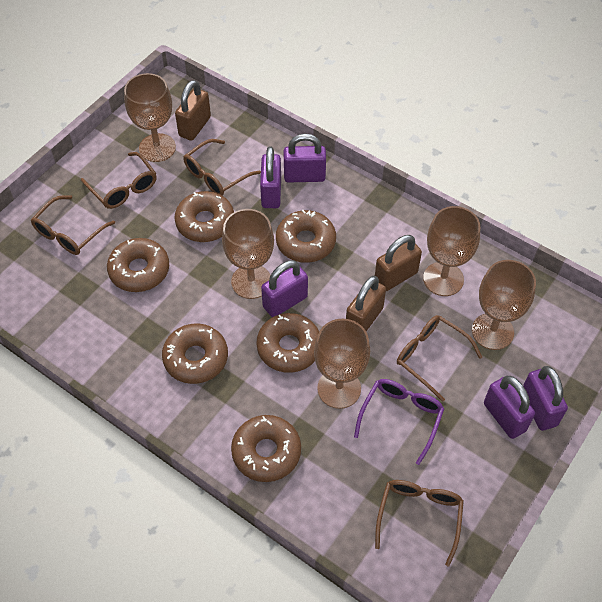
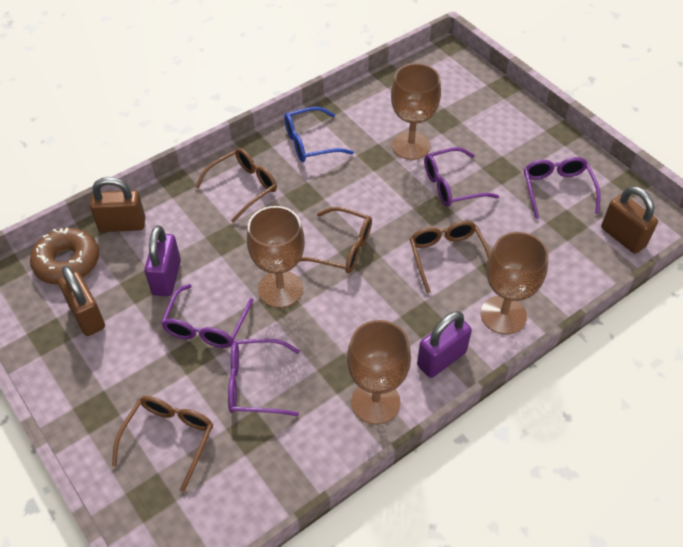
blue glasses: none = 0 -> [284,107,354,162] = 1
brown donut: [107,238,169,292] [162,323,228,384] [175,191,234,242] [231,415,301,482] [256,313,319,373] [276,210,336,263] = 6 -> [30,228,99,285] = 1
brown glasses: [31,195,115,255] [81,152,157,209] [183,139,261,196] [375,480,464,567] [397,315,482,402] = 5 -> [112,396,213,492] [195,148,277,223] [299,207,372,273] [410,221,490,293] = 4
brown goblet: [124,73,176,162] [222,209,274,299] [314,319,370,409] [423,206,481,296] [472,260,536,350] = 5 -> [247,206,305,308] [347,320,411,425] [391,63,441,160] [481,232,549,334] = 4
purple glasses: [354,379,444,465] = 1 -> [161,284,253,348] [228,338,300,416] [424,147,499,207] [524,157,601,219] = 4
purple padlock: [260,146,281,208] [261,260,308,317] [284,134,326,182] [484,376,535,439] [523,366,568,431] = 5 -> [144,226,181,296] [417,311,472,378] = 2

